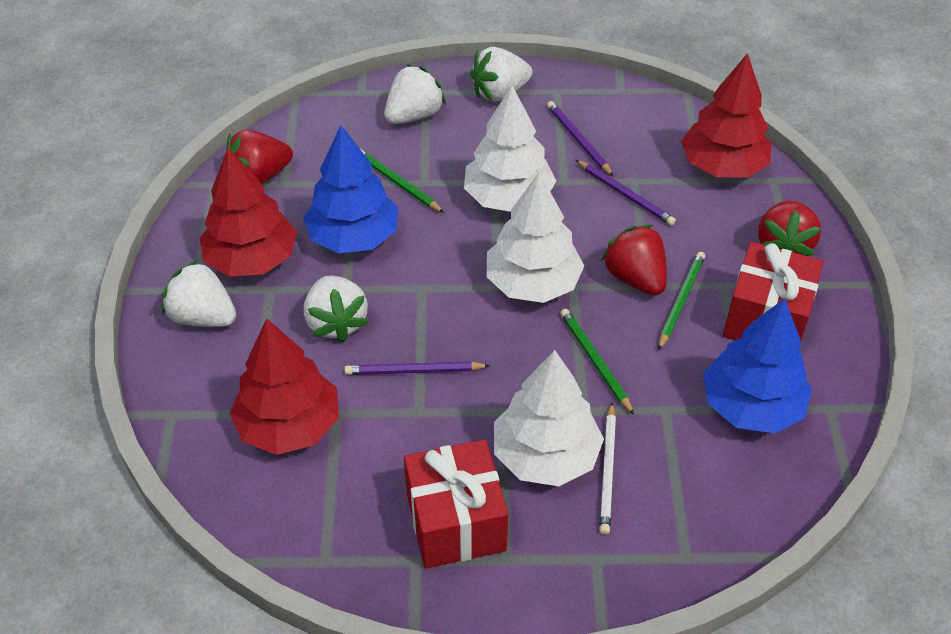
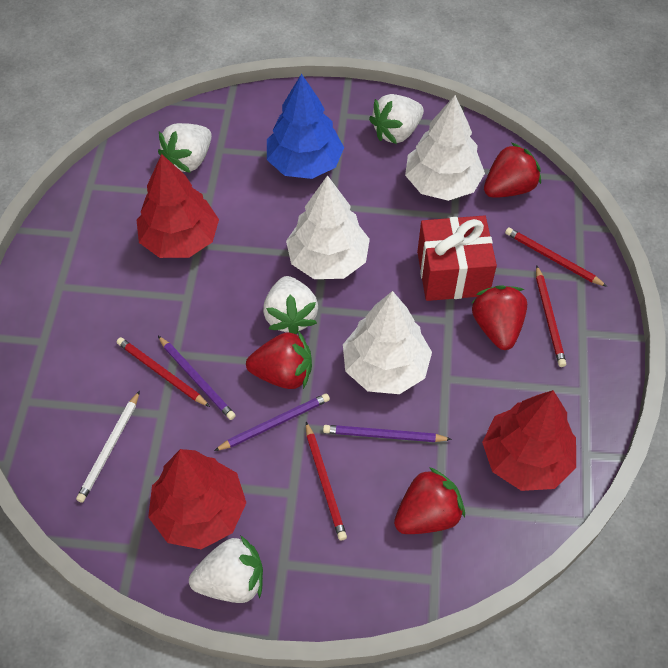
blue tree: [303,125,398,253] [703,298,812,433] = 2 -> [267,74,344,179] = 1
green pencil: [360,149,444,213] [560,309,634,415] [658,252,705,351] = 3 -> none = 0
red gift: [404,439,508,569] [723,242,823,340] = 2 -> [417,215,497,301] = 1
red pencil: none = 0 -> [117,337,210,407] [306,422,347,540] [505,227,607,287] [536,265,566,367] = 4
red strawberry: [226,129,293,184] [601,225,667,295] [758,201,821,256] = 3 -> [246,331,312,389] [394,467,465,534] [471,285,527,350] [484,143,541,198] = 4

